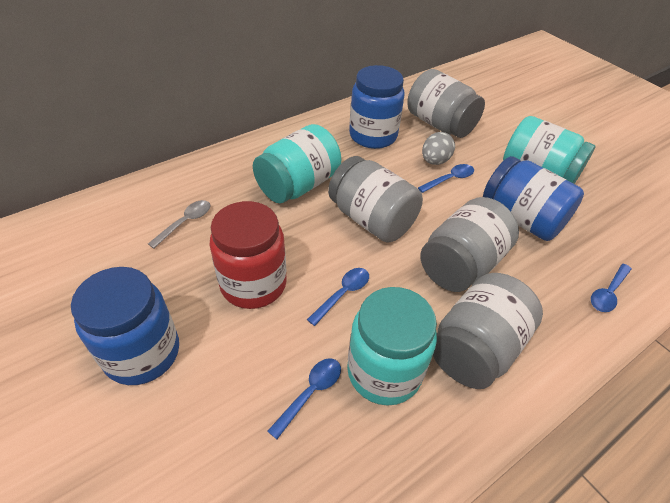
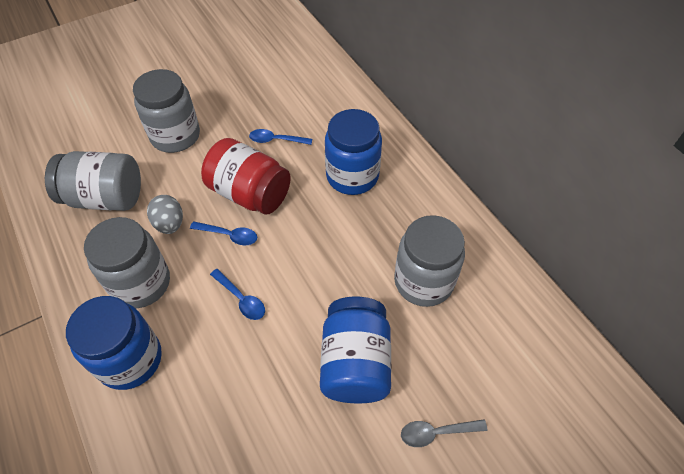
blue spoon: [268,358,341,439] [307,268,369,326] [418,164,474,193] [591,264,632,312] = 4 -> [190,221,257,245] [210,269,265,320] [249,129,312,145] = 3
turquoise jar: [253,124,341,203] [347,287,437,406] [503,116,595,184] = 3 -> none = 0

